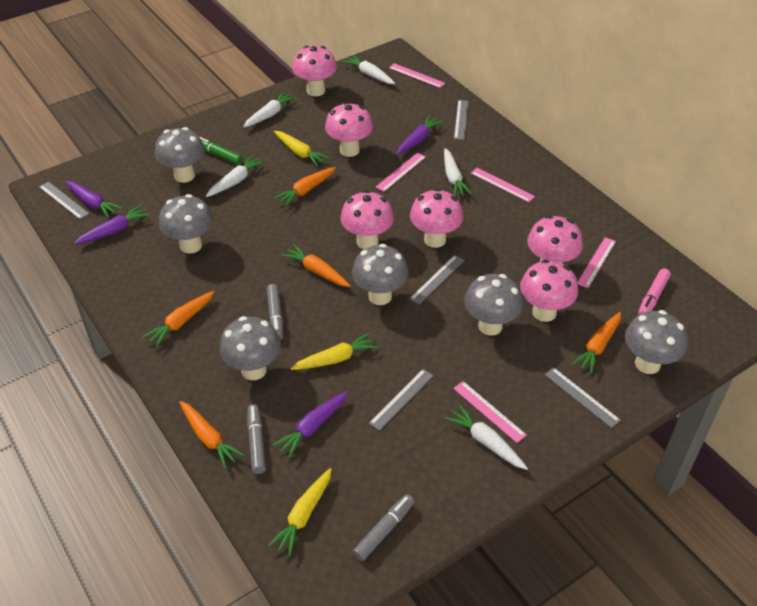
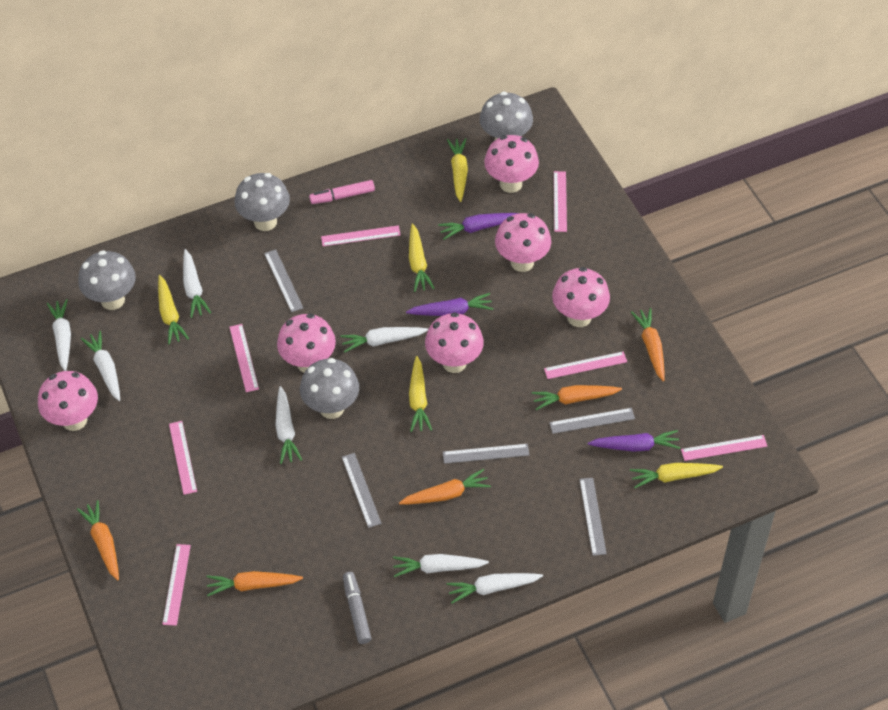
green marker: [200,137,243,165] = 1 -> none = 0
grey marker: [247,404,266,474] [266,284,283,340] [353,494,415,561] = 3 -> [343,572,371,644] = 1
grey mushroom: [155,127,205,183] [159,194,213,254] [219,316,281,380] [352,244,409,305] [464,274,523,336] [625,310,687,374] = 6 -> [78,250,136,310] [235,173,290,231] [300,358,359,419] [480,92,533,140] = 4
pink ruler: [376,153,426,192] [389,63,445,88] [453,381,527,443] [471,168,535,202] [578,237,616,288] = 5 -> [162,544,191,626] [169,421,197,495] [229,324,259,392] [321,225,401,246] [544,351,627,379] [554,171,567,232] [681,435,768,461] = 7
purple carrot: [65,181,123,218] [74,205,150,245] [273,391,348,458] [397,115,444,155] = 4 -> [406,293,493,316] [438,213,519,240] [588,430,680,452] = 3
white carrot: [206,155,265,197] [243,91,297,127] [342,55,395,84] [444,148,472,197] [445,405,528,470] = 5 -> [47,299,71,371] [81,331,120,401] [183,249,211,318] [275,386,302,464] [340,327,428,353] [393,554,489,577] [447,573,543,603] = 7
yellow carrot: [268,468,332,556] [274,131,329,166] [290,332,378,370] = 3 -> [158,275,189,345] [409,223,435,292] [409,356,432,432] [447,138,468,202] [630,463,723,488] = 5

